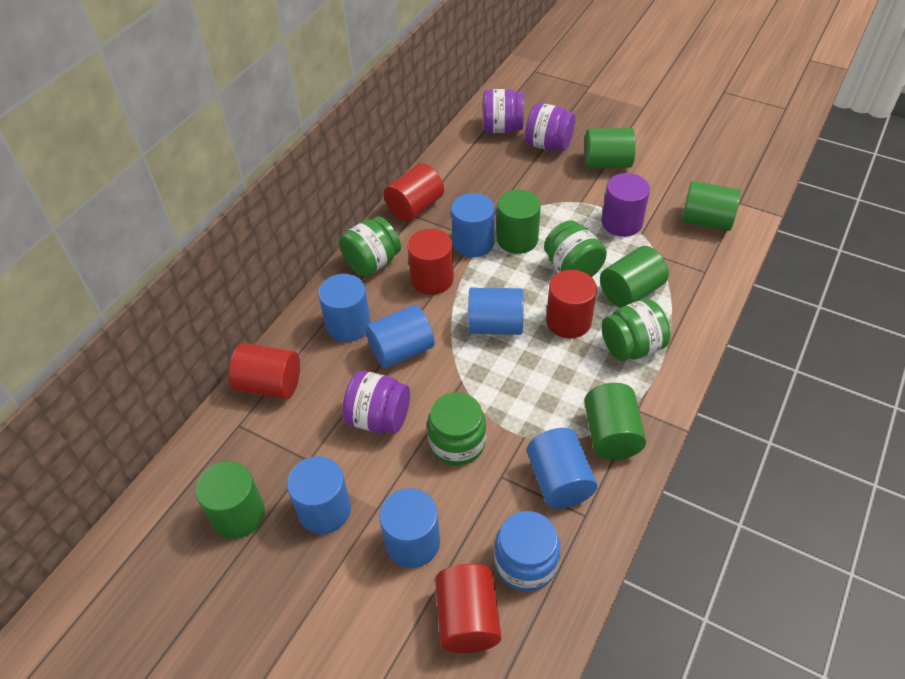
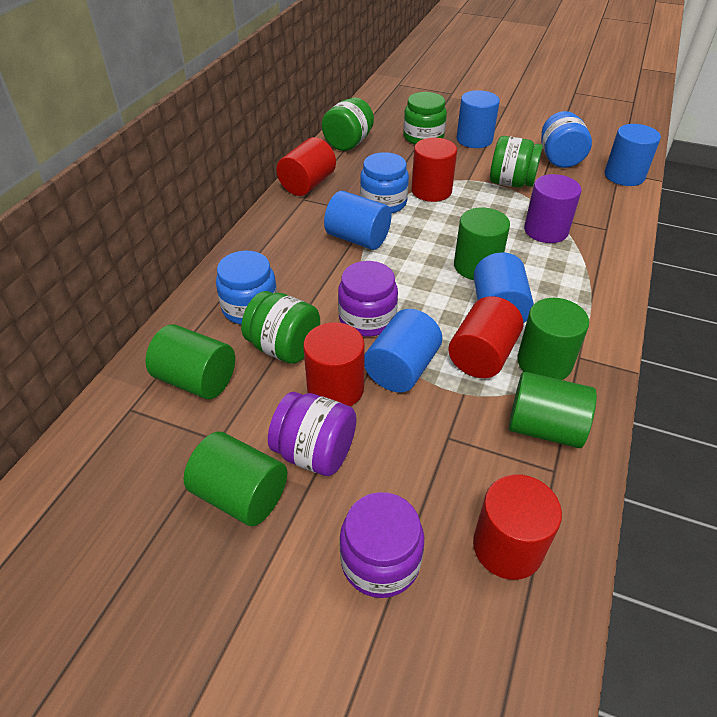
blue cylinder: [287,456,351,534] [318,274,371,342] [366,305,435,368] [379,488,440,568] [451,193,495,257] [468,288,524,335] [527,428,597,509] = 7 -> [324,191,391,250] [364,309,442,393] [456,90,500,148] [474,252,534,323] [605,124,661,186] = 5
blue jar: [494,511,561,591] = 1 -> [216,251,277,325] [360,152,409,214] [541,111,592,168] = 3
green cylinder: [196,461,265,539] [497,190,541,254] [584,128,636,169] [584,383,646,460] [600,246,669,308] [682,181,741,231] = 6 -> [145,324,235,399] [184,432,287,526] [454,207,510,280] [509,372,597,448] [517,298,589,380] = 5

